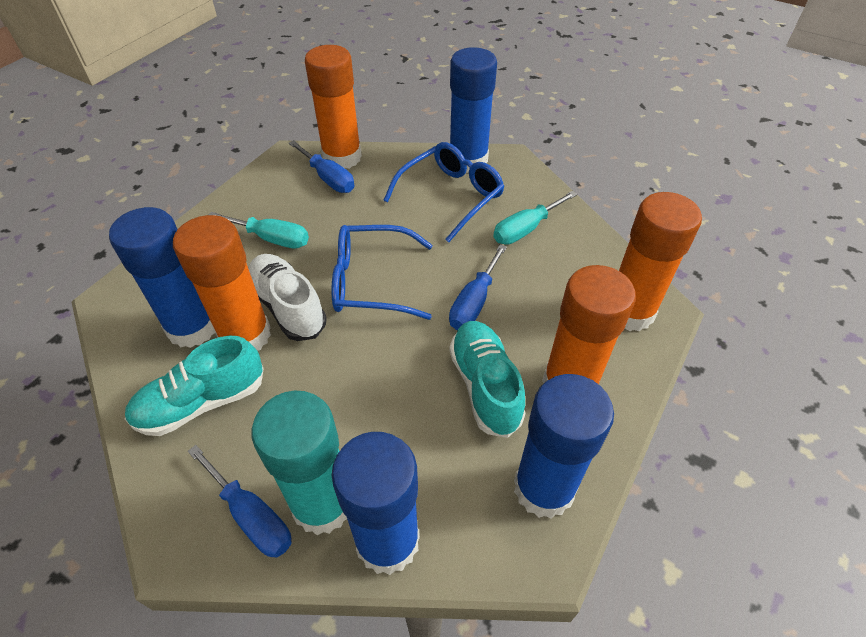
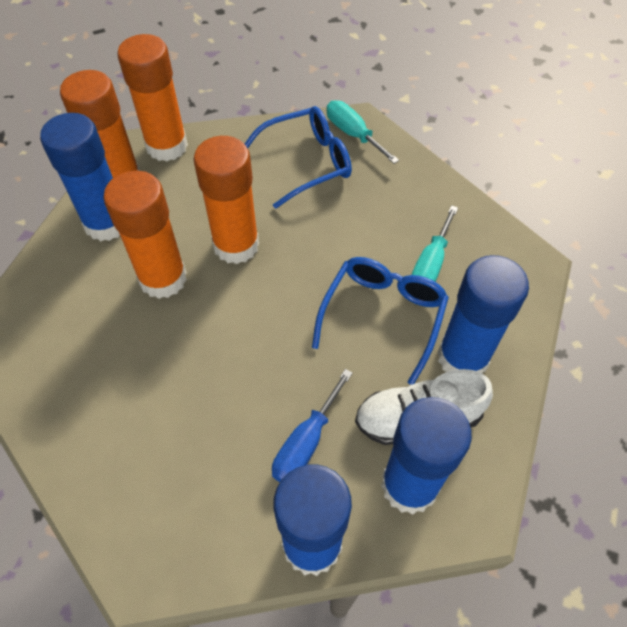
blue screwdriver: [188,445,292,558] [289,140,354,193] [449,244,507,330] = 3 -> [272,369,353,482] = 1
turquoise glue stick: [252,391,347,535] = 1 -> none = 0
turquoise shoe: [125,336,264,436] [449,321,525,438] = 2 -> none = 0

